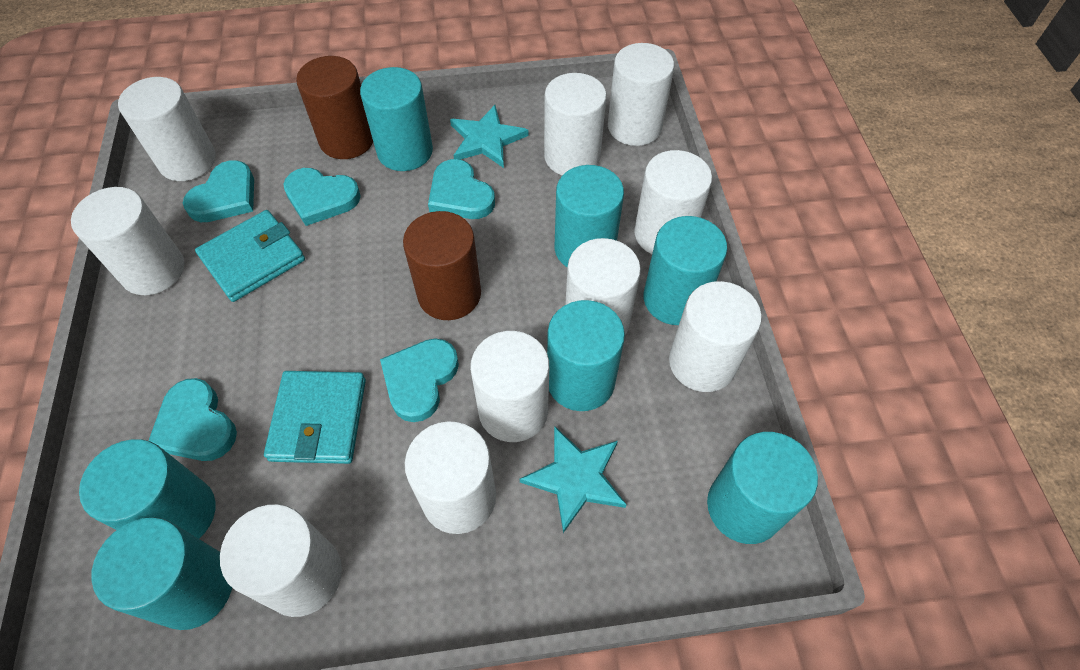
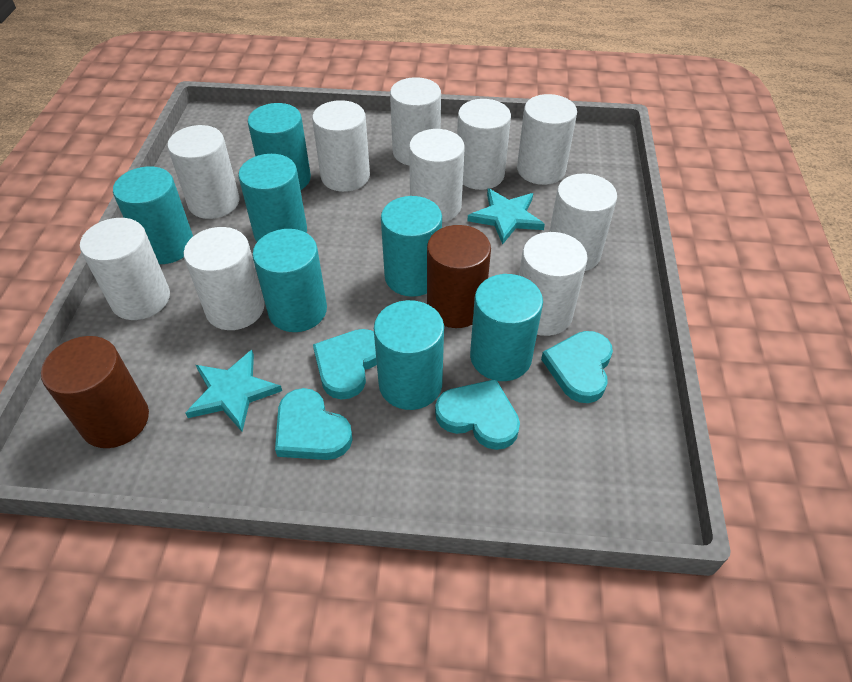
turquoise heart: [148,378,237,461] [183,160,254,222] [283,168,361,226] [380,338,459,422] [428,159,495,219] = 5 -> [275,388,353,460] [313,329,377,400] [435,379,520,450] [541,331,613,403] = 4
turquoise wallet: [195,210,305,302] [264,371,366,464] = 2 -> none = 0

